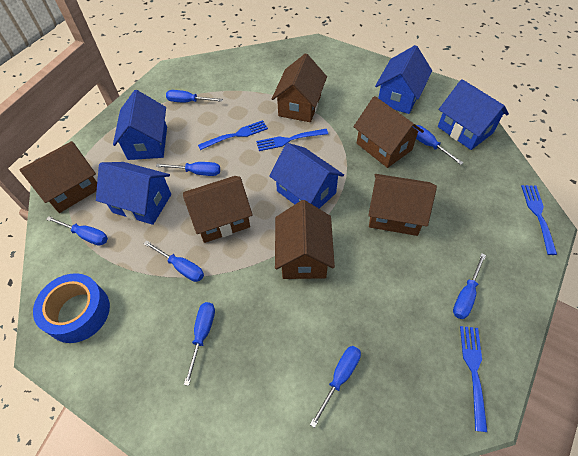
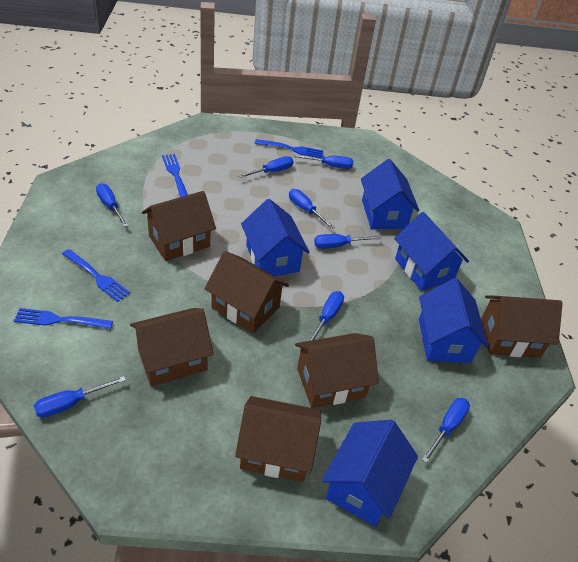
blue tape: [33,273,110,343] = 1 -> none = 0

